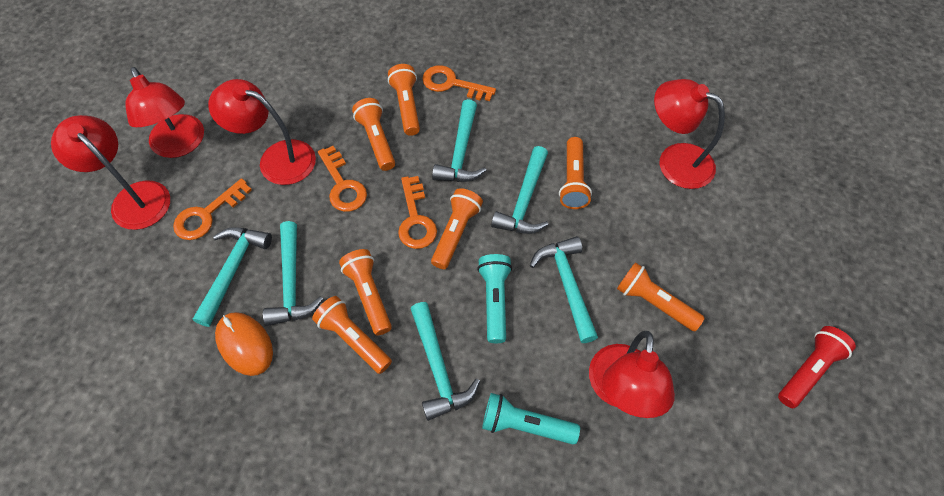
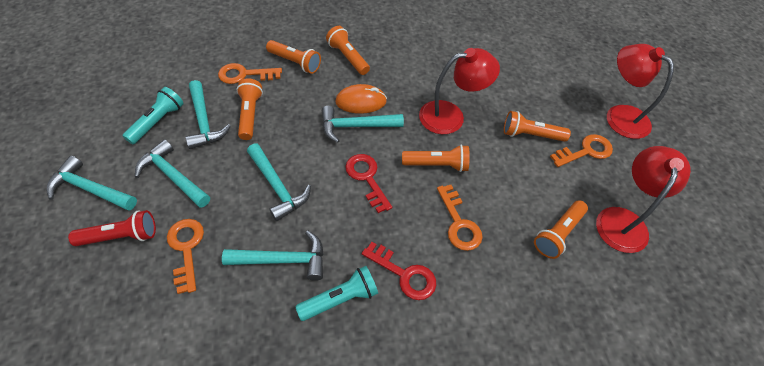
orange flashlight: [312,296,392,374] [339,249,392,335] [352,98,395,171] [388,64,420,136] [431,188,483,269] [559,137,592,209] [617,262,705,331] = 7 -> [237,78,263,140] [266,40,321,74] [326,26,370,75] [402,145,470,172] [504,111,571,142] [534,200,588,259] = 6
red key: none = 0 -> [345,154,392,213] [362,242,436,300] = 2
red lamp: [51,115,170,230] [125,67,204,158] [208,79,316,185] [589,331,675,418] [654,79,725,189] = 5 -> [419,48,500,134] [596,146,691,253] [607,44,674,139] = 3

